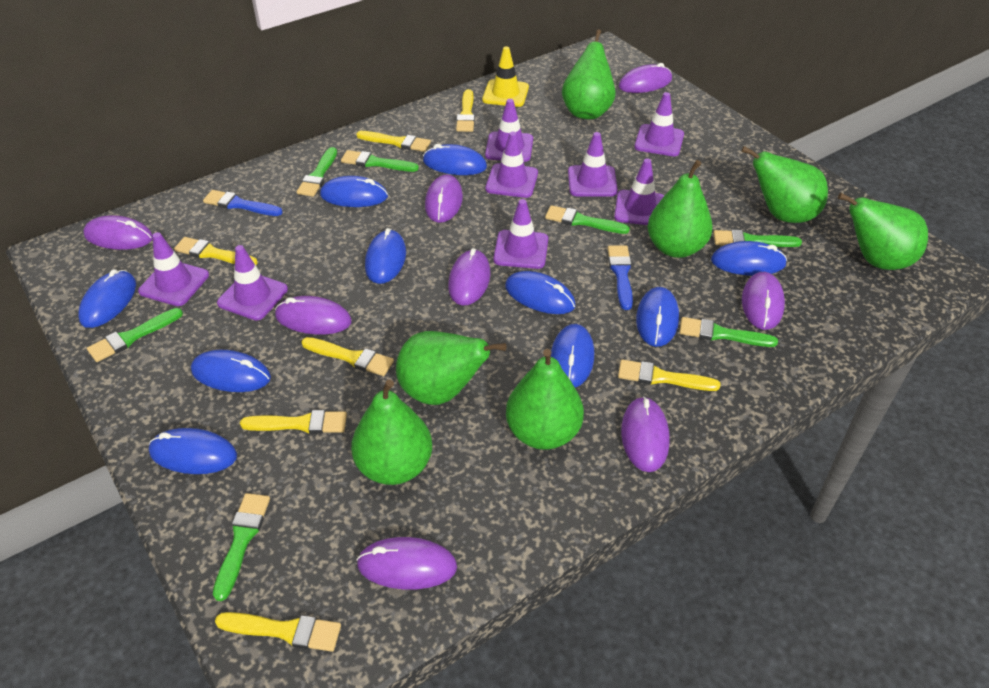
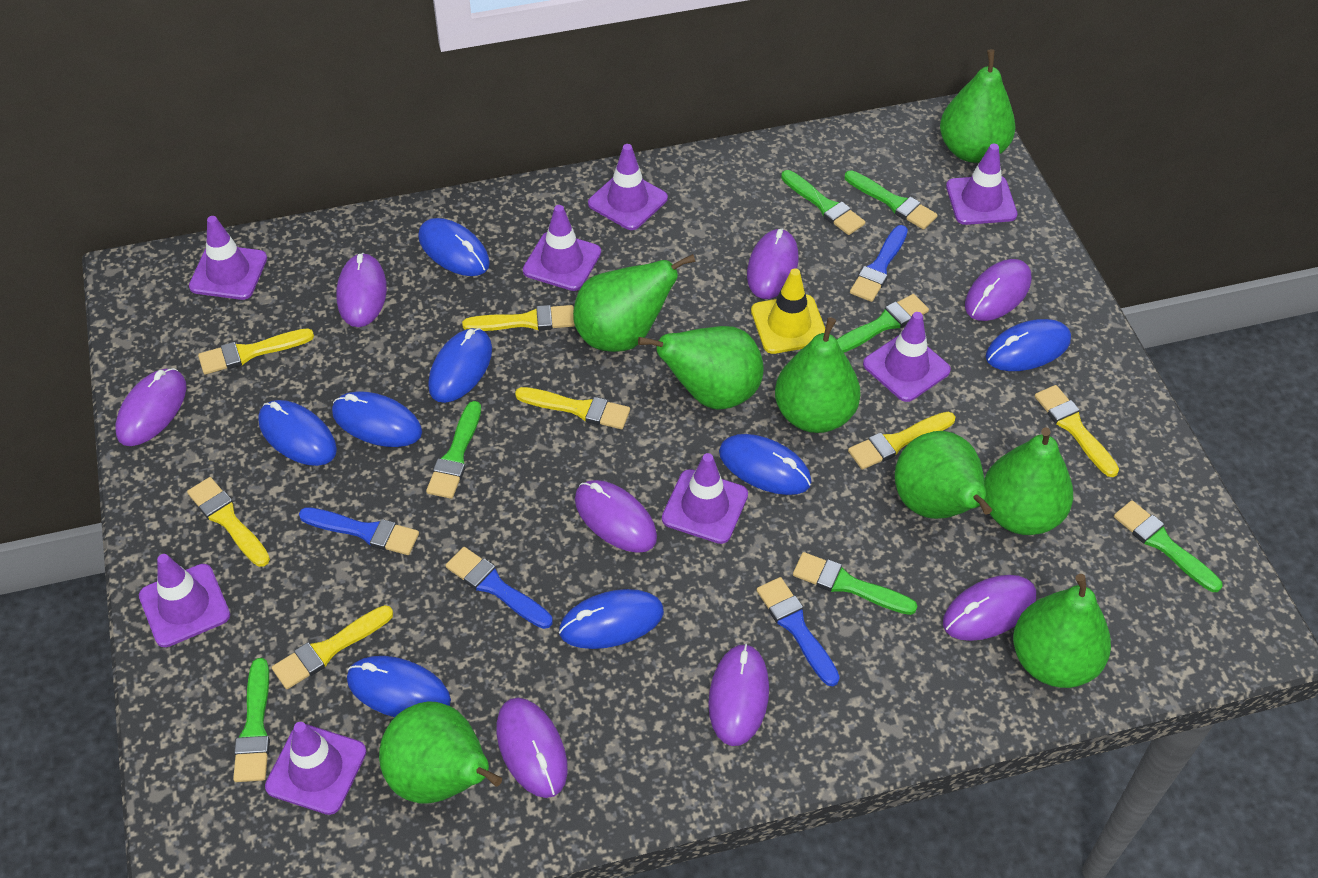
blue brush: [203,190,283,216] [608,246,633,310] = 2 -> [299,507,419,555] [446,547,552,629] [757,577,840,686] [850,225,908,302] = 4
blue mouse: [78,269,136,328] [149,428,237,474] [191,350,271,392] [320,176,388,207] [365,228,406,284] [423,144,487,175] [505,271,576,314] [551,324,594,387] [636,287,679,347] [711,241,787,276] = 10 -> [258,400,337,466] [332,391,422,447] [347,656,451,717] [418,218,490,276] [428,328,492,403] [559,589,664,649] [719,434,812,495] [986,319,1071,371] = 8
green pear: [351,380,432,485] [396,331,506,405] [506,349,584,450] [562,29,616,119] [648,160,713,258] [741,146,828,223] [838,193,928,270] = 7 -> [379,701,502,804] [573,254,696,352] [638,326,764,410] [775,317,861,433] [895,431,992,519] [940,49,1016,163] [984,427,1073,535] [1013,574,1111,688] = 8

